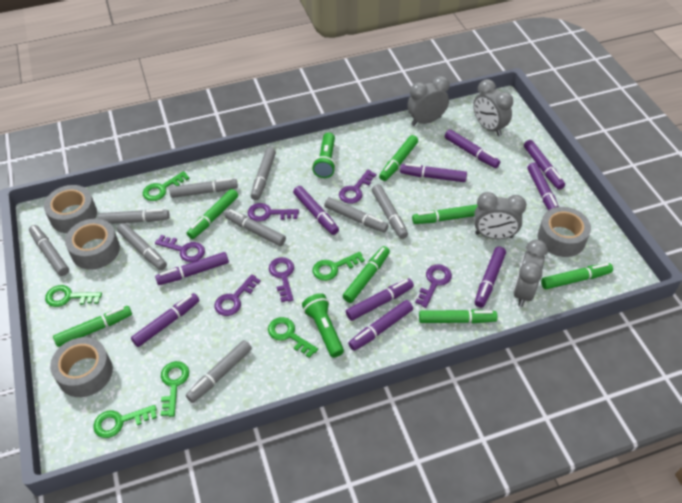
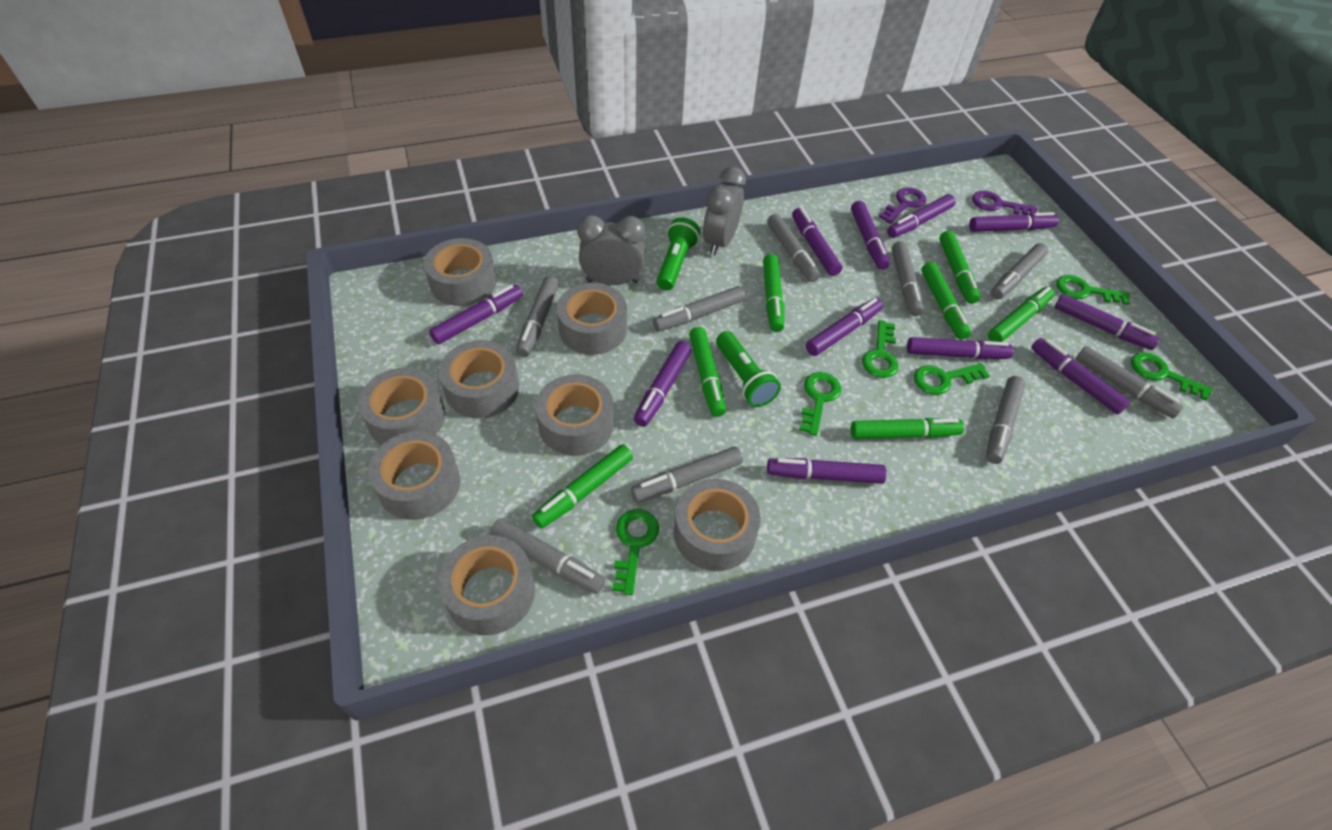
grey clock: [407,76,450,126] [473,79,513,136] [474,192,527,239] [513,239,548,307] = 4 -> [577,215,645,285] [703,167,746,256] = 2
grey tape: [44,185,97,233] [50,337,113,397] [65,219,120,270] [538,207,591,257] = 4 -> [358,368,445,445] [368,431,460,520] [424,238,496,306] [438,535,535,635] [439,340,519,418] [535,374,614,456] [557,283,627,355] [674,479,761,571] = 8
purple key: [155,235,205,262] [215,274,261,316] [248,203,299,222] [269,257,294,302] [339,170,376,204] [415,264,452,308] = 6 -> [879,187,926,224] [972,191,1038,215] = 2
purple marker: [131,293,200,347] [155,252,229,285] [293,186,339,235] [346,278,414,321] [348,300,413,351] [400,163,467,182] [444,129,500,168] [475,246,506,308] [524,140,565,190] [527,162,559,210] = 10 -> [429,285,523,344] [634,341,692,427] [767,458,887,484] [792,208,842,276] [806,298,883,356] [851,201,890,270] [887,194,956,238] [907,337,1014,359] [969,212,1059,232] [1031,338,1130,414] [1055,294,1160,350] = 11

